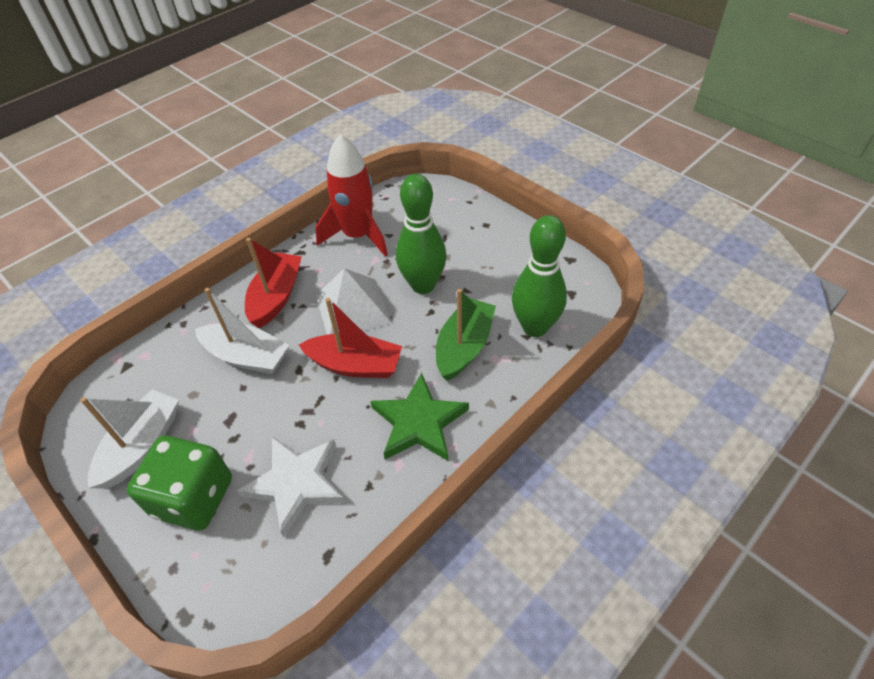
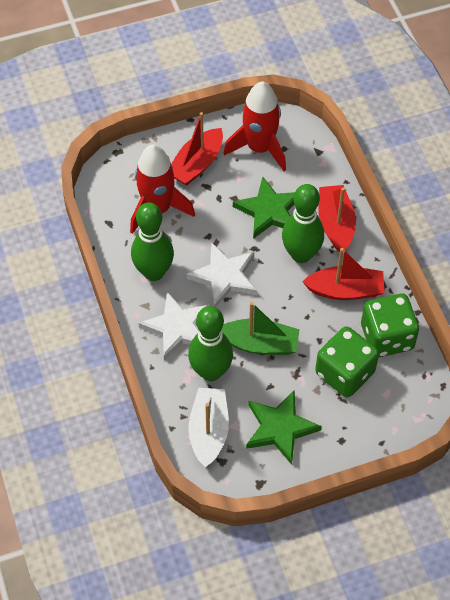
green bowling pin: [396,174,446,294] [512,215,567,337] = 2 -> [131,202,174,281] [188,306,233,381] [282,184,324,263] = 3
green dice: [127,435,232,531] = 1 -> [315,326,379,398] [361,294,419,358] = 2
green star: [370,373,469,461] = 1 -> [233,177,295,239] [246,391,322,465] = 2
red boat: [245,238,302,328] [299,298,402,378] = 2 -> [171,112,223,186] [302,248,385,300] [318,185,356,252] = 3
red rocket: [315,134,388,256] = 1 -> [130,144,195,234] [224,81,286,171] = 2
white boat: [80,389,179,489] [195,288,289,374] = 2 -> [188,388,229,467] = 1
white pyramid: [316,268,392,335] = 1 -> none = 0
white star: [237,436,345,537] = 1 -> [139,292,210,361] [186,242,257,307] = 2

